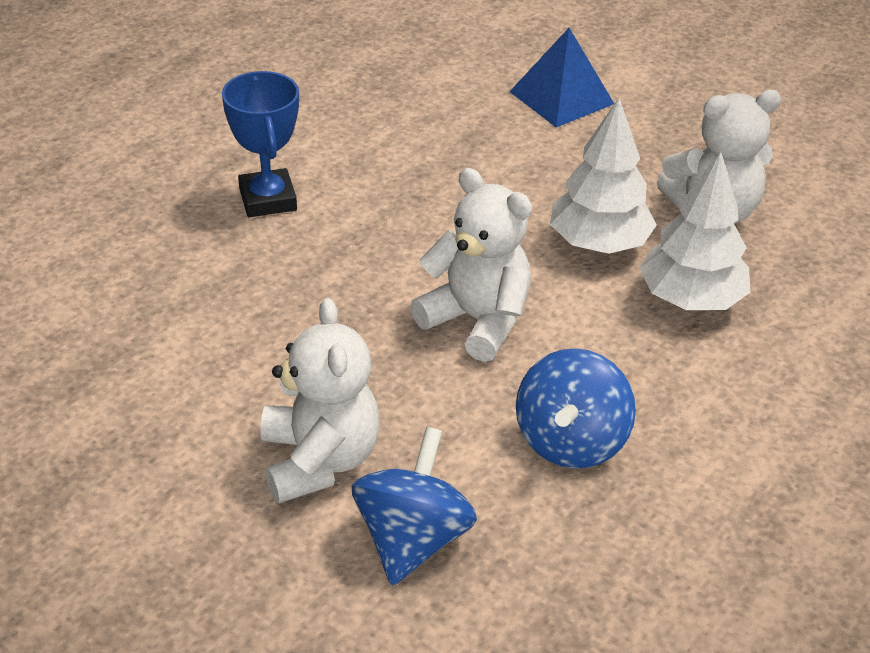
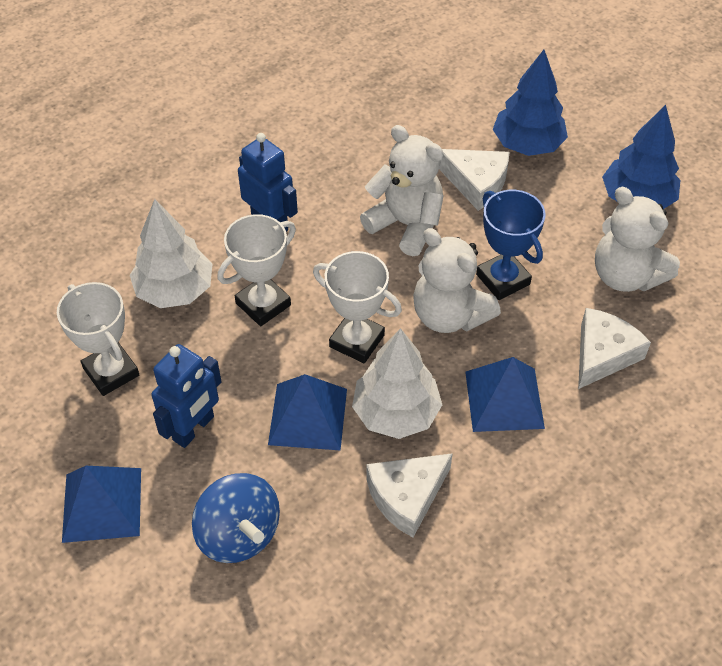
blue pyramid: [509,28,614,127] = 1 -> [62,466,141,543] [268,374,347,451] [465,357,545,432] = 3
blue robot: none = 0 -> [151,344,222,448] [238,133,298,231] = 2
blue spinning top: [352,427,477,586] [516,348,636,469] = 2 -> [192,473,280,563] = 1
blue tree: none = 0 -> [493,50,568,156] [602,105,680,209] = 2
white cheese: none = 0 -> [366,453,453,538] [439,149,509,211] [578,308,651,389] = 3
white trophy: none = 0 -> [57,282,139,396] [218,214,296,326] [313,251,402,363] = 3

